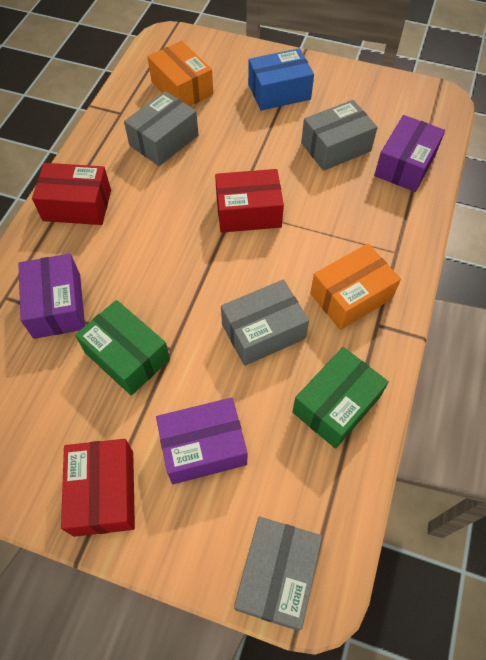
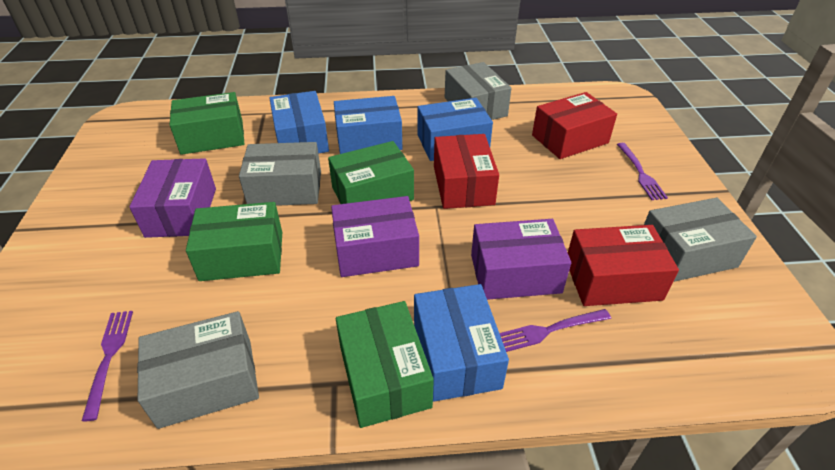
blue box: [248,48,314,110] = 1 -> [269,91,329,154] [334,96,402,154] [414,284,509,402] [418,98,493,161] = 4
green box: [75,300,170,396] [292,347,389,449] = 2 -> [170,92,244,155] [186,202,282,281] [328,141,414,204] [336,301,434,428] = 4
orange box: [147,41,213,106] [310,244,401,330] = 2 -> none = 0
purple fork: none = 0 -> [82,311,133,421] [499,309,611,352] [617,143,668,200] = 3

